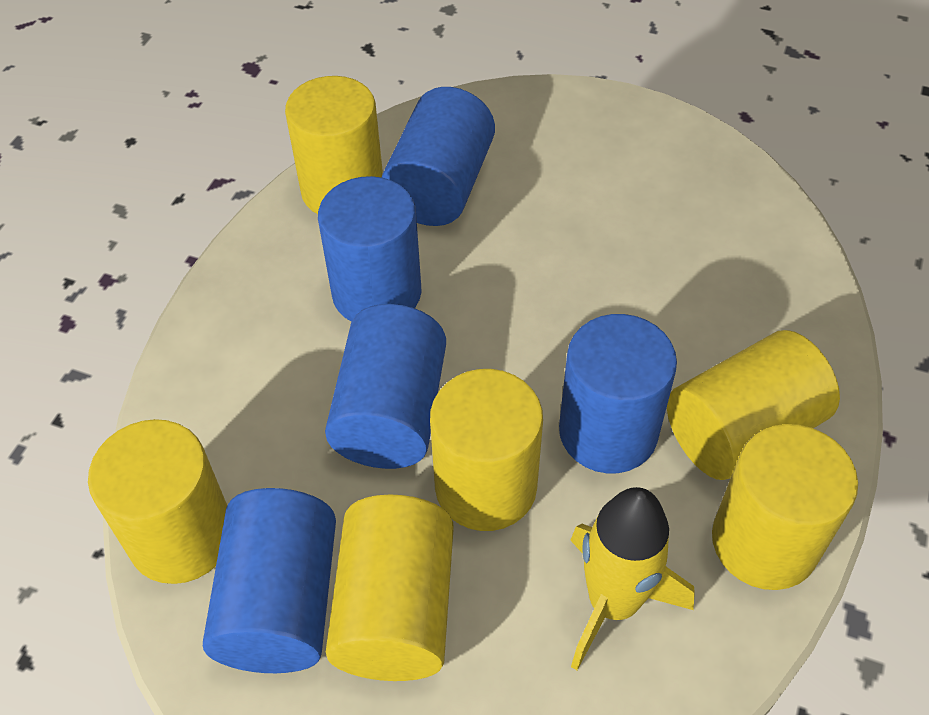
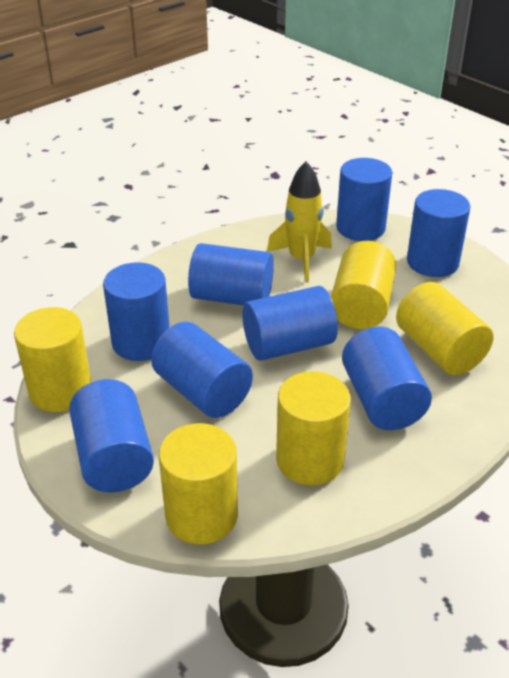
blue cylinder: [203,488,336,673] [318,176,421,322] [325,304,446,469] [382,87,495,226] [559,314,677,473] = 5 -> [69,379,154,492] [103,262,170,361] [151,322,253,418] [188,243,274,305] [242,286,338,361] [336,158,392,241] [342,327,432,430] [407,189,471,277] = 8
yellow cylinder: [88,419,227,584] [285,76,383,214] [326,495,454,681] [430,369,543,531] [667,330,840,480] [712,424,858,590] = 6 -> [14,307,91,412] [159,423,238,545] [276,371,351,486] [331,241,396,329] [396,282,493,375] = 5

